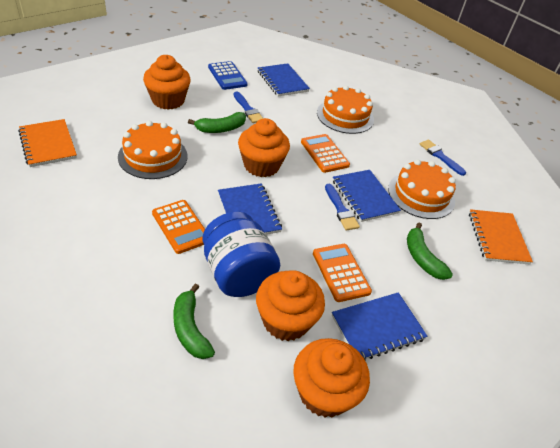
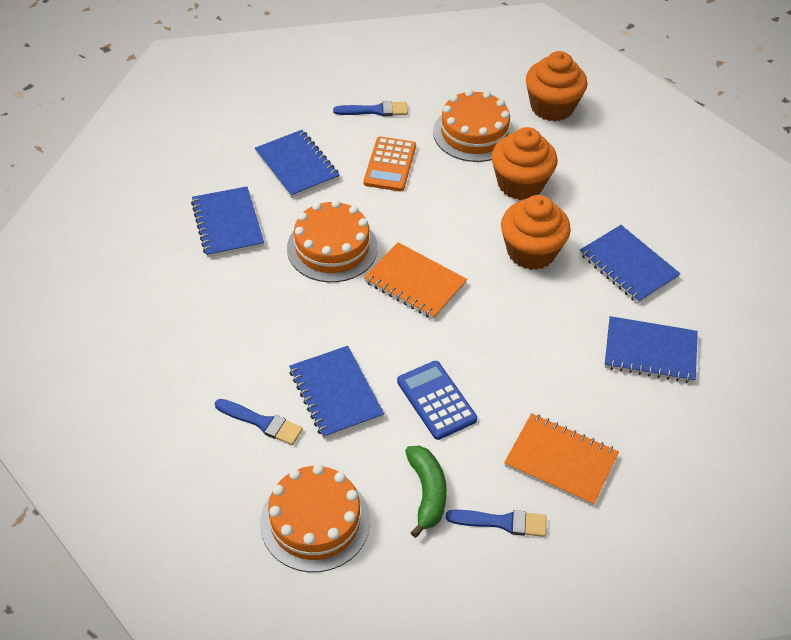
blue jar: [203,212,280,297] = 1 -> none = 0
blue notebook: [218,183,282,235] [258,63,310,97] [332,292,428,360] [333,170,401,222] = 4 -> [191,187,264,257] [255,130,340,198] [289,346,384,439] [580,225,681,304] [604,316,698,383] = 5
green banana: [173,283,215,359] [188,112,246,133] [407,223,453,280] = 3 -> [405,446,447,538] = 1
orange calculator: [152,200,205,254] [301,134,350,173] [313,244,372,302] = 3 -> [364,137,416,191] = 1
orange cupcake: [143,55,191,110] [238,118,290,177] [256,270,325,341] [293,338,370,418] = 4 -> [491,127,558,200] [501,195,571,270] [526,51,588,122] = 3

